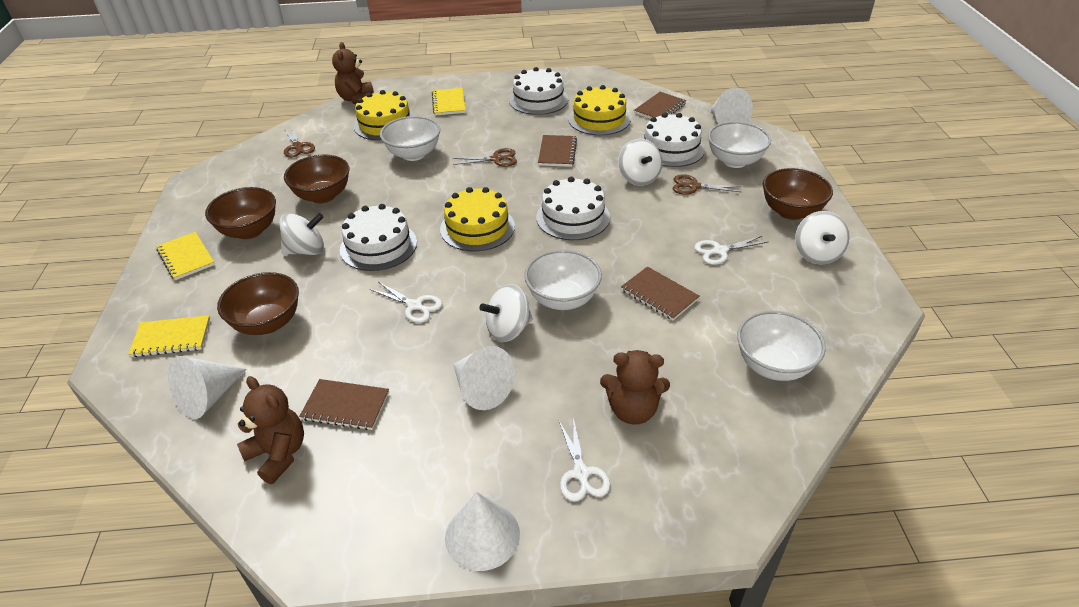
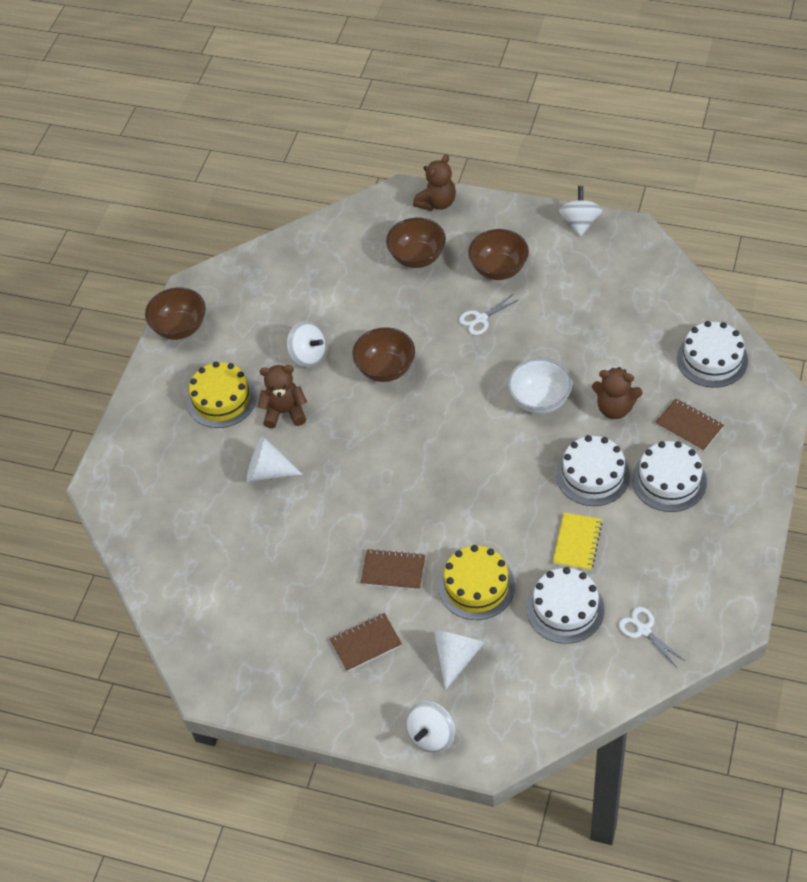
brown notebook: [299,379,389,430] [538,135,577,167] [621,267,700,320] [634,92,686,119] = 4 -> [330,613,402,672] [361,549,425,590] [655,398,724,452] = 3
brown scissors: [284,127,315,158] [453,148,517,167] [673,174,741,195] = 3 -> none = 0
white bowl: [380,116,440,161] [524,250,602,310] [708,121,771,168] [737,311,826,381] = 4 -> [508,358,572,414] = 1
white cone: [168,356,247,419] [445,492,520,571] [453,346,515,410] [711,87,753,124] = 4 -> [247,436,303,482] [434,629,485,690] = 2
white scissors: [370,282,442,323] [559,417,610,502] [694,236,768,265] = 3 -> [459,294,520,335] [619,607,685,666] = 2
white spinning top: [279,213,324,255] [479,284,533,342] [618,139,663,186] [795,211,850,265] = 4 -> [287,322,326,367] [405,701,455,753] [559,186,602,237] = 3
yellow cake: [354,90,414,140] [440,187,515,251] [568,85,631,135] = 3 -> [187,362,256,428] [438,545,515,620] = 2
yellow notebook: [128,315,210,357] [156,232,215,280] [432,88,466,115] = 3 -> [553,513,602,571] = 1

